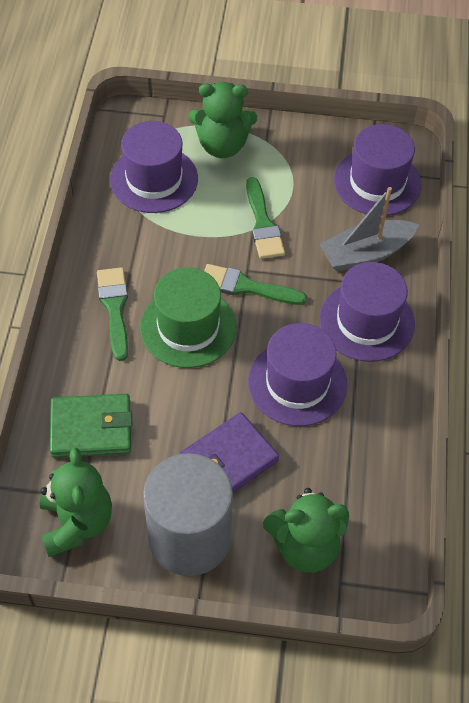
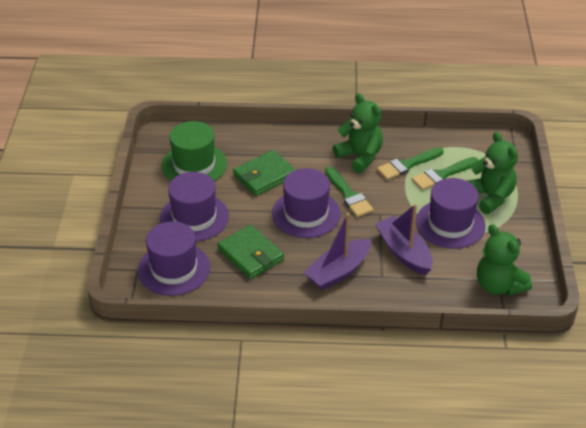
green wallet: [50,394,132,458] = 1 -> [217,224,284,279] [233,150,296,196] = 2
grey boat: [319,187,419,272] = 1 -> none = 0
grey cylinder: [143,453,233,576] = 1 -> none = 0
purple boat: none = 0 -> [303,213,371,290] [375,204,433,275] = 2
purple wallet: [179,412,279,493] = 1 -> none = 0

